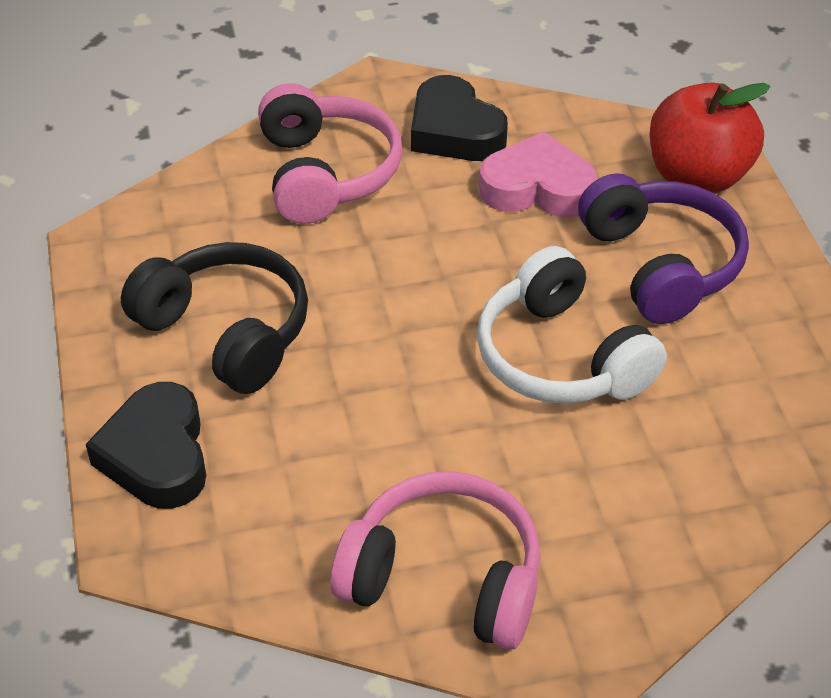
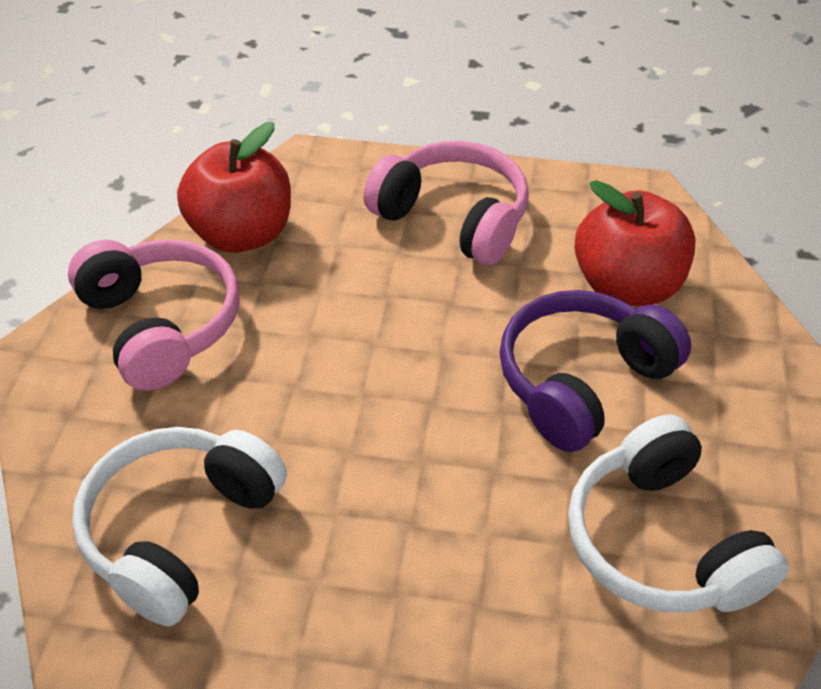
black headphones: [121,242,308,394] = 1 -> none = 0
black heart: [86,382,206,509] [411,75,508,161] = 2 -> none = 0
pink heart: [479,132,598,217] = 1 -> none = 0
red apple: [650,82,770,194] = 1 -> [177,122,291,253] [574,180,696,306] = 2
white headphones: [477,246,667,404] = 1 -> [72,427,287,626] [568,414,789,613] = 2

